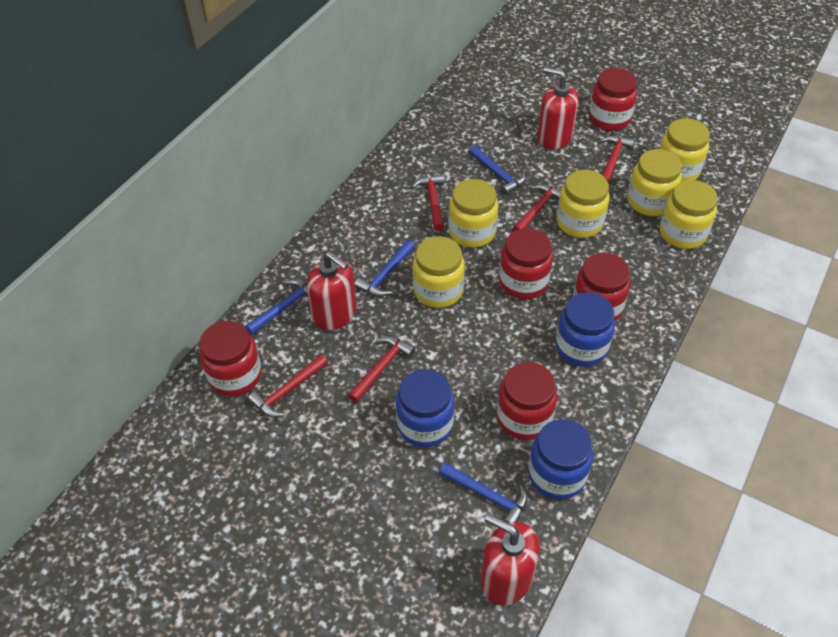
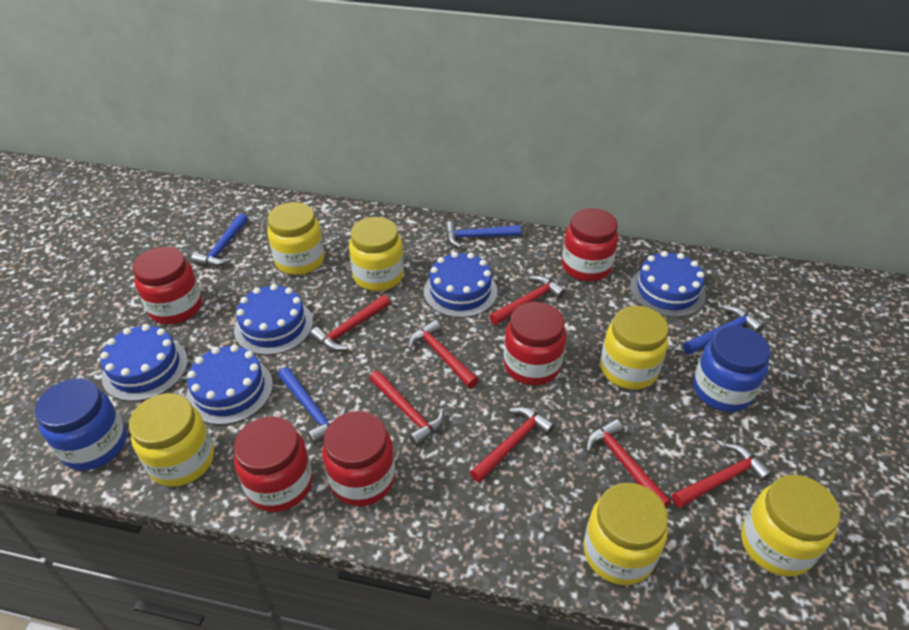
blue cake: none = 0 -> [100,324,188,401] [186,345,273,425] [234,284,313,355] [424,252,497,318] [630,251,706,317] = 5
blue jar: [396,369,454,448] [528,419,593,500] [556,292,615,367] = 3 -> [35,379,126,470] [693,326,771,412] = 2
red hammer: [248,354,328,417] [348,336,415,403] [412,174,445,231] [513,184,561,232] [600,135,635,184] = 5 -> [310,295,390,351] [369,370,444,446] [408,320,479,388] [470,407,555,483] [489,276,566,325] [586,419,671,508] [672,443,772,508] = 7
red soap dispenser: [306,252,357,330] [481,514,540,606] [537,67,579,149] = 3 -> none = 0

